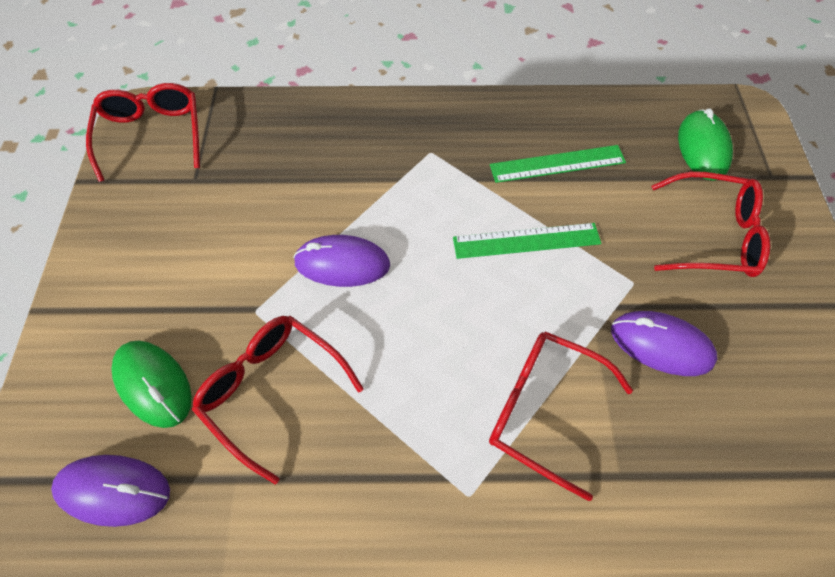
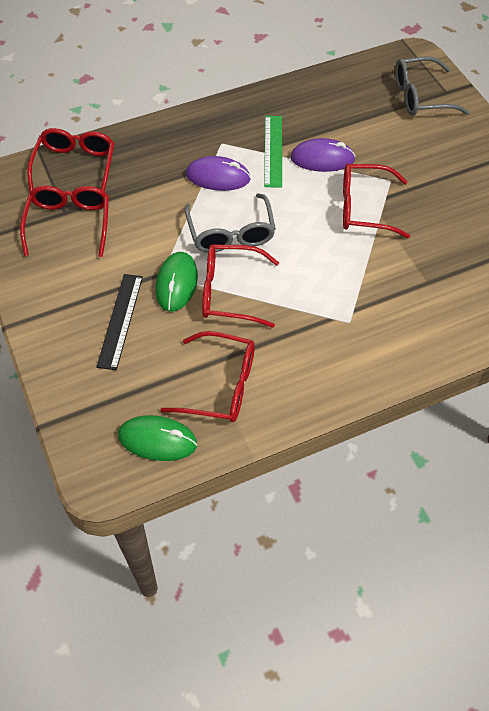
black ruler: none = 0 -> [96,274,143,370] = 1
green ruler: [453,223,601,259] [490,145,626,183] = 2 -> [264,116,282,188] = 1
grey glasses: none = 0 -> [185,193,276,253] [395,56,470,116] = 2
purple mouse: [51,455,170,527] [293,235,390,287] [611,311,718,376] = 3 -> [186,156,251,191] [290,138,356,172] = 2
red glasses: [86,83,200,182] [192,316,364,484] [489,331,633,501] [651,171,770,277] = 4 -> [20,185,109,257] [27,128,114,193] [160,331,255,422] [202,244,279,328] [343,163,410,238] = 5

